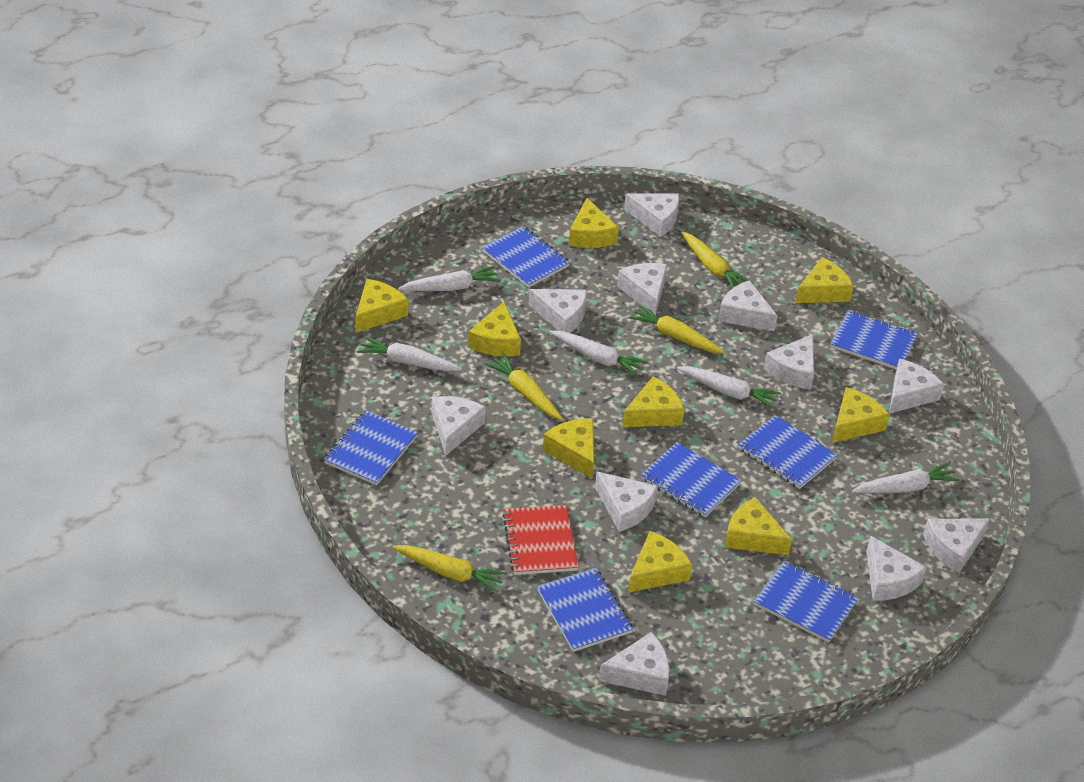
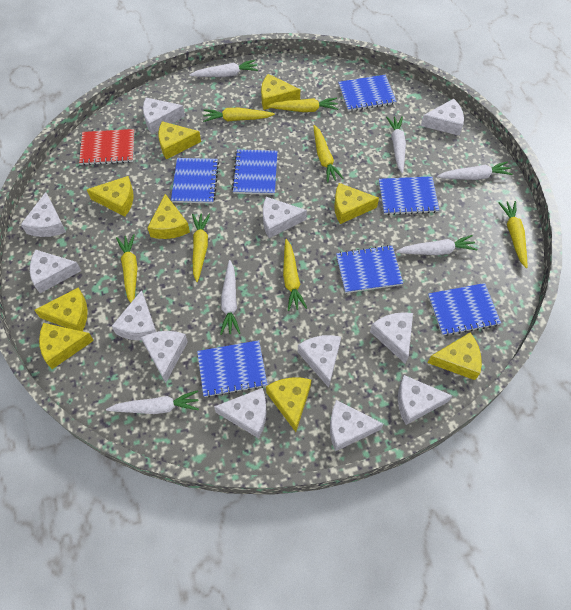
white carrot: [357,336,462,371] [398,266,500,291] [549,331,649,377] [677,366,781,409] [852,463,960,493] = 5 -> [106,390,199,414] [189,60,258,77] [220,260,240,335] [386,116,406,173] [396,235,477,255] [437,161,513,180] = 6
white cheese: [432,396,486,456] [529,289,587,333] [595,472,658,532] [599,632,670,696] [617,263,667,315] [624,193,679,237] [718,280,778,332] [764,334,814,390] [866,535,927,601] [889,359,944,414] [923,518,990,573] = 11 -> [21,192,66,237] [30,250,81,293] [112,290,156,341] [141,331,188,383] [143,98,185,134] [214,388,267,438] [263,197,307,238] [298,335,341,388] [330,400,383,451] [370,312,413,364] [398,375,452,425] [421,99,464,136] = 12
yellow carrot: [392,545,507,592] [485,353,563,420] [629,305,725,353] [681,231,749,288] = 4 -> [116,234,138,303] [192,213,210,282] [203,108,275,122] [267,98,338,112] [283,239,307,311] [313,125,344,183] [498,201,528,268] = 7

